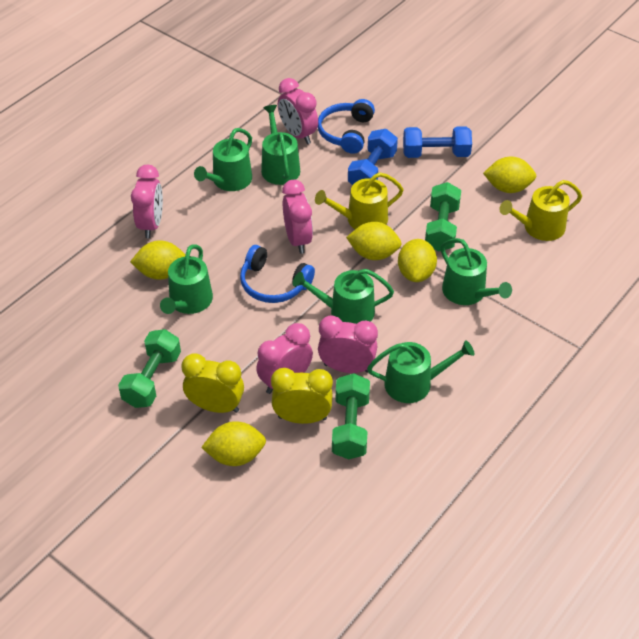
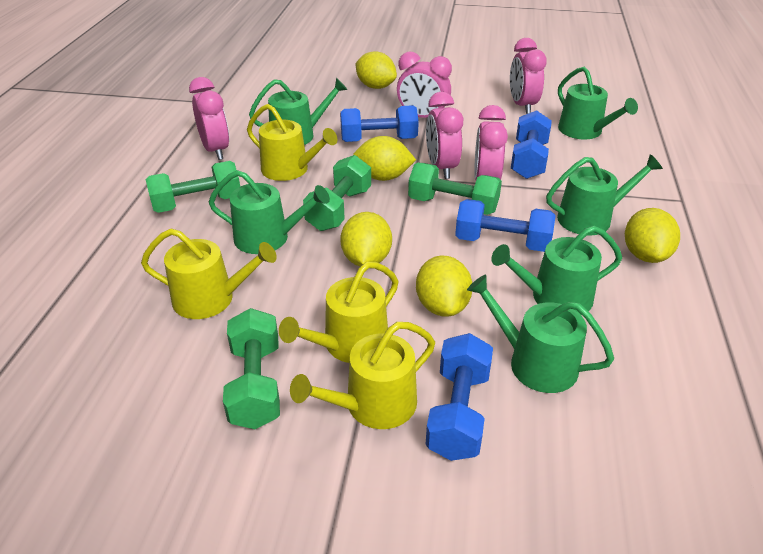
blue dumbbell: [348,129,398,185] [403,126,472,158] = 2 -> [340,105,419,142] [425,333,493,461] [455,199,556,252] [511,110,552,179] = 4
blue headphones: [240,245,315,303] [318,99,375,154] = 2 -> none = 0
green dumbbell: [118,329,181,408] [332,373,370,459] [425,182,461,251] = 3 -> [146,161,240,213] [223,308,280,429] [303,155,371,231] [408,163,502,215] = 4
yellow clock: [182,353,244,413] [271,368,333,424] = 2 -> none = 0
yellow watering can: [315,172,404,229] [500,180,582,241] = 2 -> [141,229,277,319] [247,104,337,181] [279,262,399,363] [290,322,435,429] = 4

